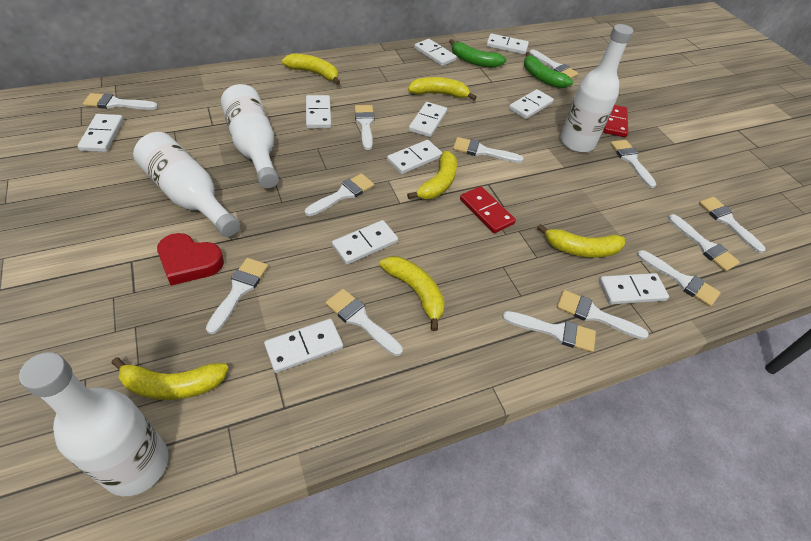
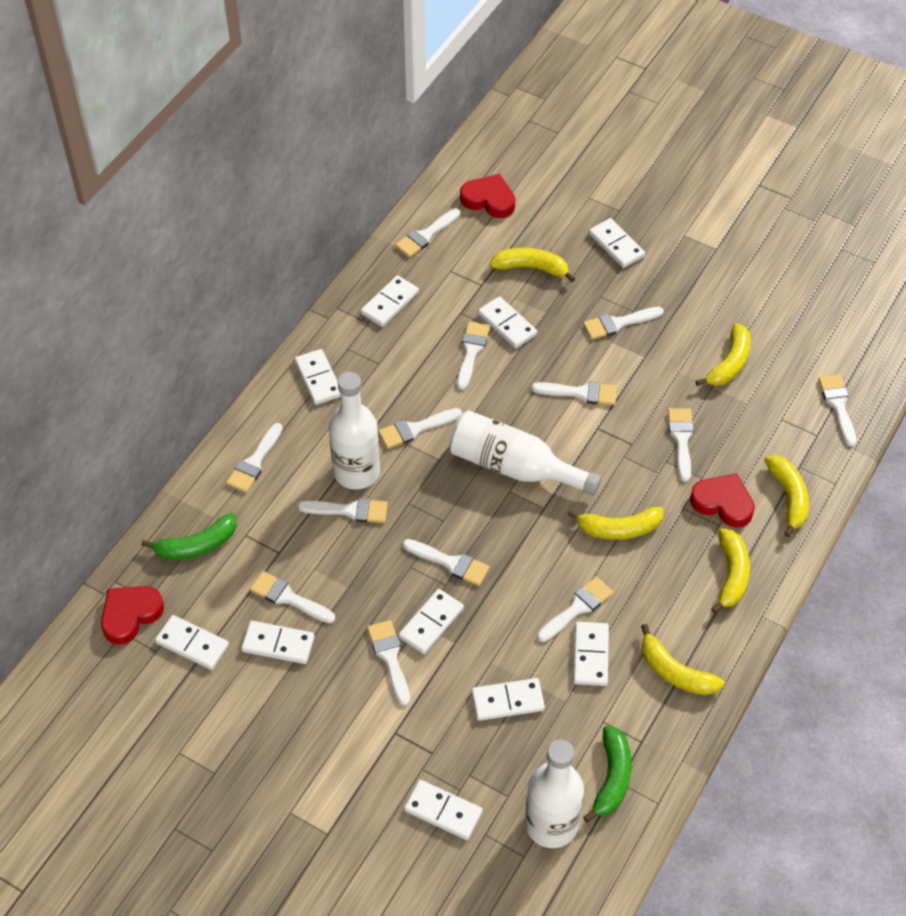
red domino: [460,186,516,233] [603,105,628,137] = 2 -> none = 0
red heart: [157,233,224,286] = 1 -> [101,586,164,645] [460,174,515,218] [690,473,755,528] = 3
white bottle: [19,352,168,496] [133,132,240,237] [221,84,279,188] [560,24,633,153] = 4 -> [329,372,380,489] [449,410,602,496] [525,739,584,848] = 3

